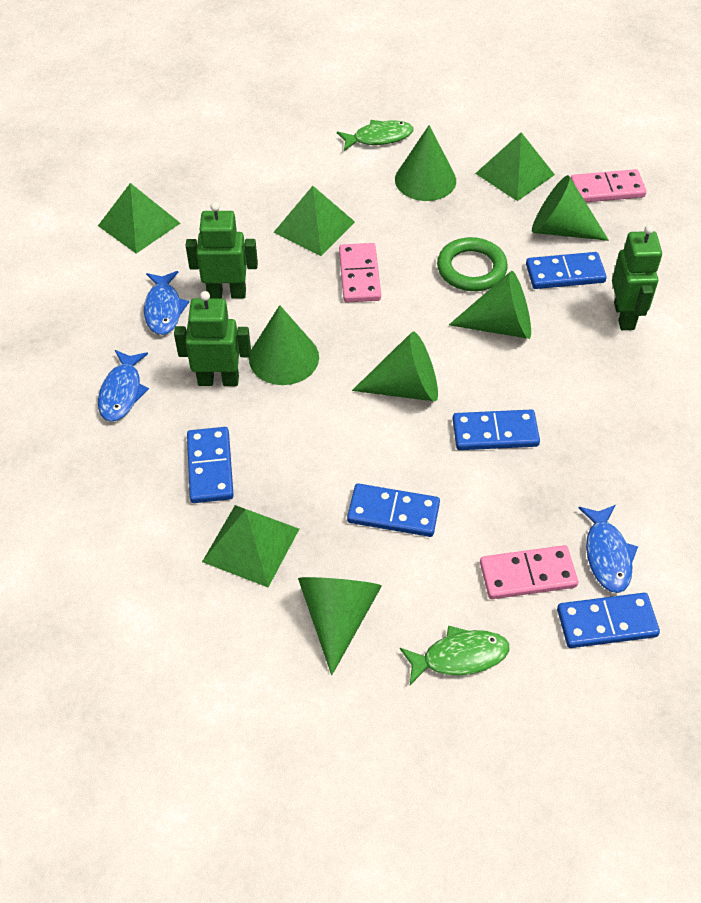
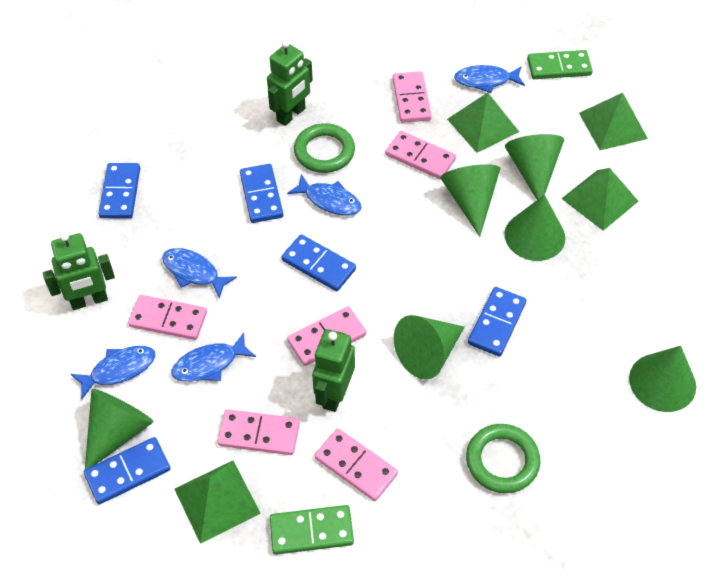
blue fish: [98,350,149,422] [144,271,189,335] [578,505,638,593] = 3 -> [71,346,155,399] [162,248,237,299] [171,332,256,382] [287,174,362,216] [454,65,525,93] = 5
green domino: none = 0 -> [270,505,354,555] [527,50,593,79] = 2
green fish: [337,120,413,151] [400,625,509,685] = 2 -> none = 0
green ring: [437,237,508,291] = 1 -> [294,123,355,173] [466,424,540,493] = 2
pink domino: [339,243,381,302] [480,545,578,599] [571,169,647,202] = 3 -> [128,295,207,340] [218,409,300,455] [287,306,366,366] [315,428,398,501] [385,131,456,180] [393,71,432,123] = 6

